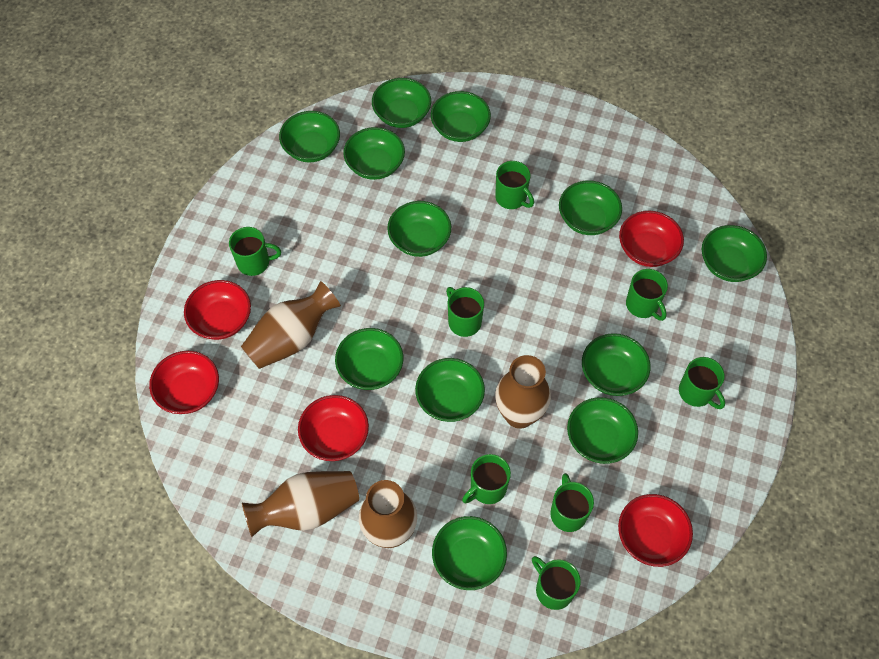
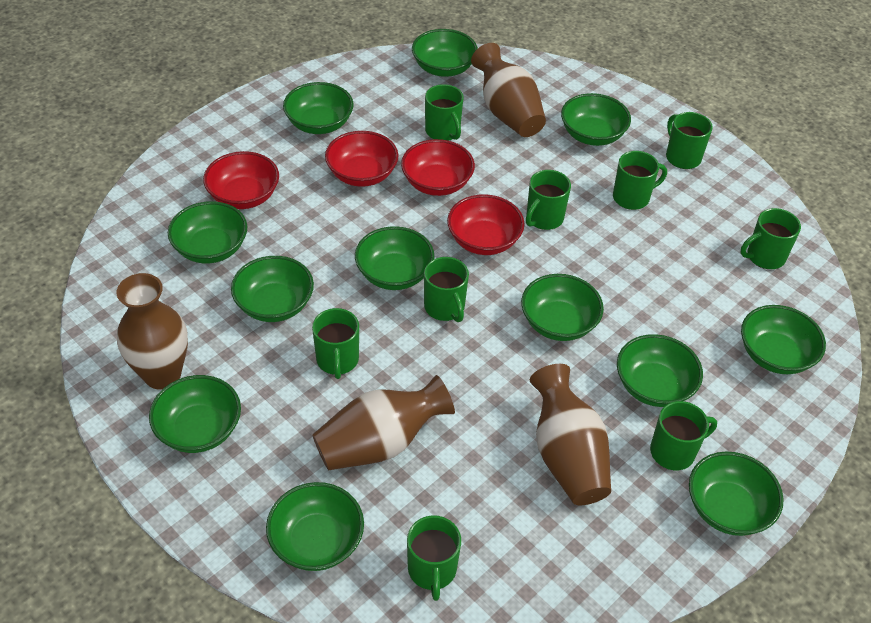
green mug: [229,227,281,276] [446,287,484,337] [462,454,511,504] [495,161,534,209] [532,556,581,610] [550,473,594,532] [626,269,668,321] [679,357,725,409] = 8 -> [312,308,359,379] [407,515,461,601] [424,257,469,322] [425,84,464,141] [526,170,571,230] [613,151,667,210] [650,401,717,470] [666,112,713,169] [741,208,801,269] = 9
red bowl: [149,351,219,414] [184,280,251,340] [298,395,369,461] [618,494,693,567] [619,211,684,267] = 5 -> [203,151,279,209] [325,131,398,187] [401,139,475,196] [447,194,525,255] = 4

